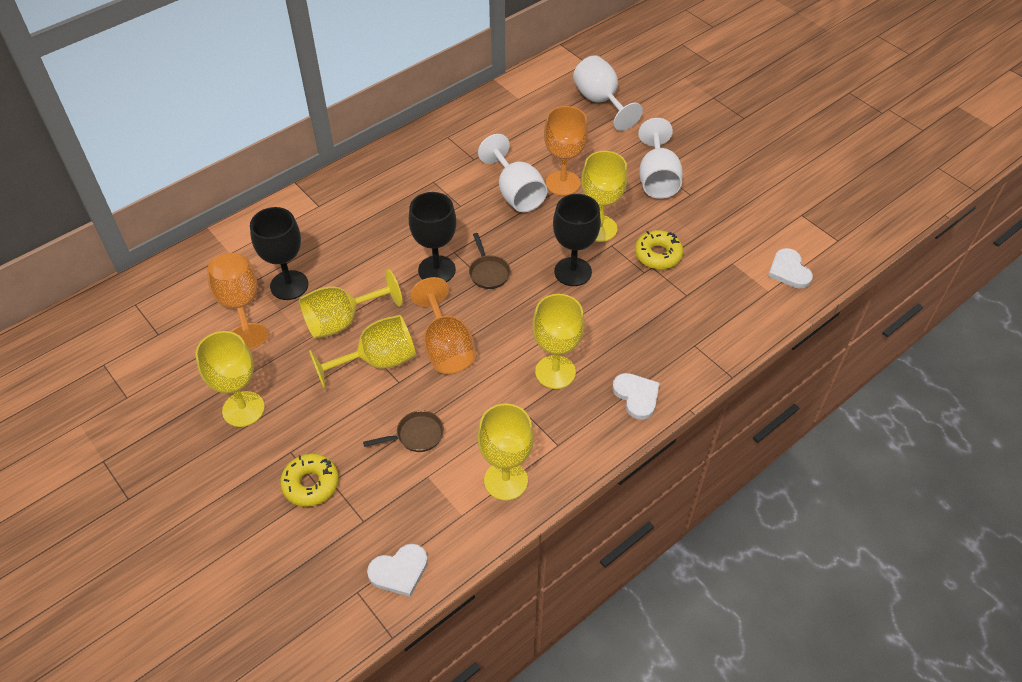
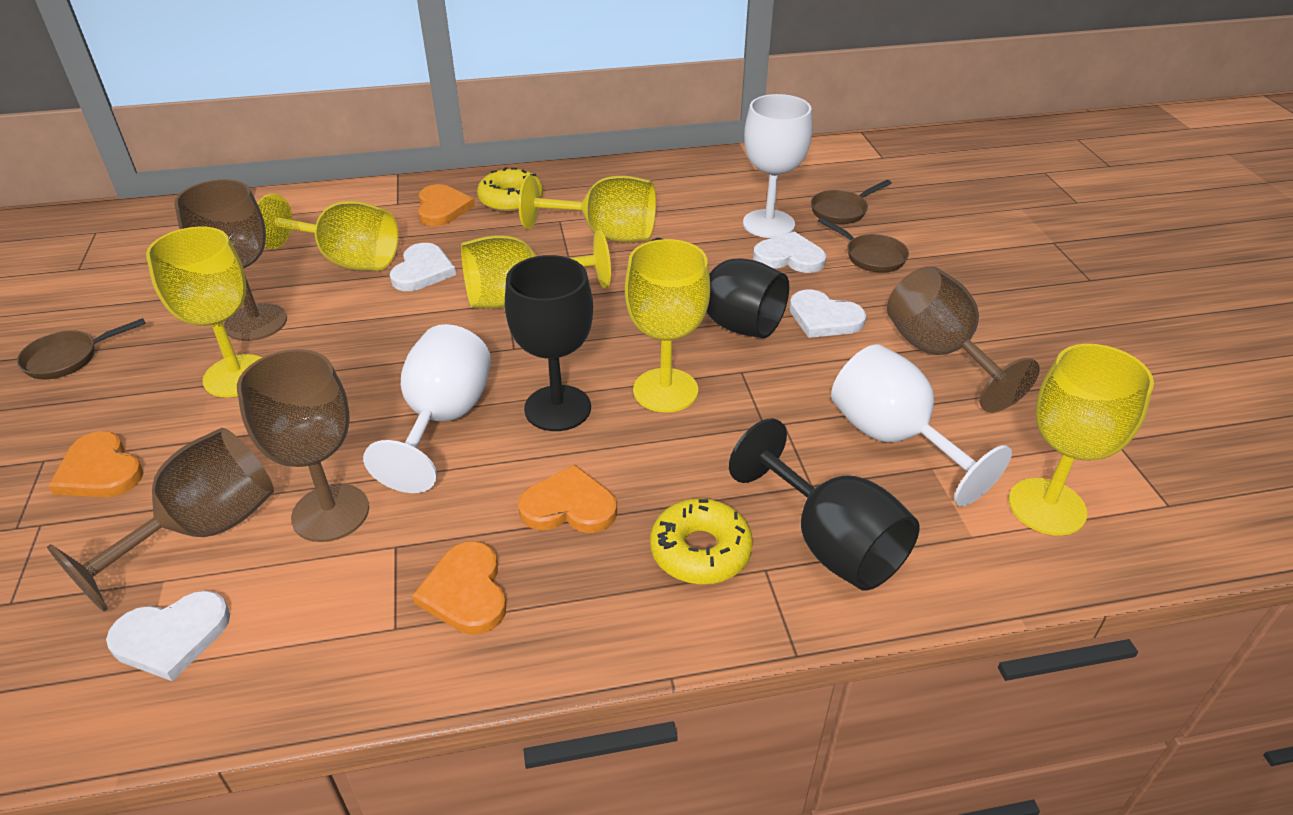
brown goblet: none = 0 -> [47,428,274,612] [174,179,287,341] [237,349,369,542] [887,266,1040,413] = 4
brown pan: [363,410,444,452] [469,233,510,289] = 2 -> [17,318,146,379] [811,180,892,224] [818,217,909,273] = 3
orange goblet: [207,253,268,349] [411,277,476,374] [544,106,588,196] = 3 -> none = 0
orange heart: none = 0 -> [48,431,144,497] [412,541,506,635] [418,184,475,226] [518,464,617,533] = 4
white heart: [367,544,428,597] [613,373,660,420] [768,248,813,288] = 3 -> [106,591,230,681] [390,243,456,291] [753,231,826,273] [789,289,866,338] = 4

